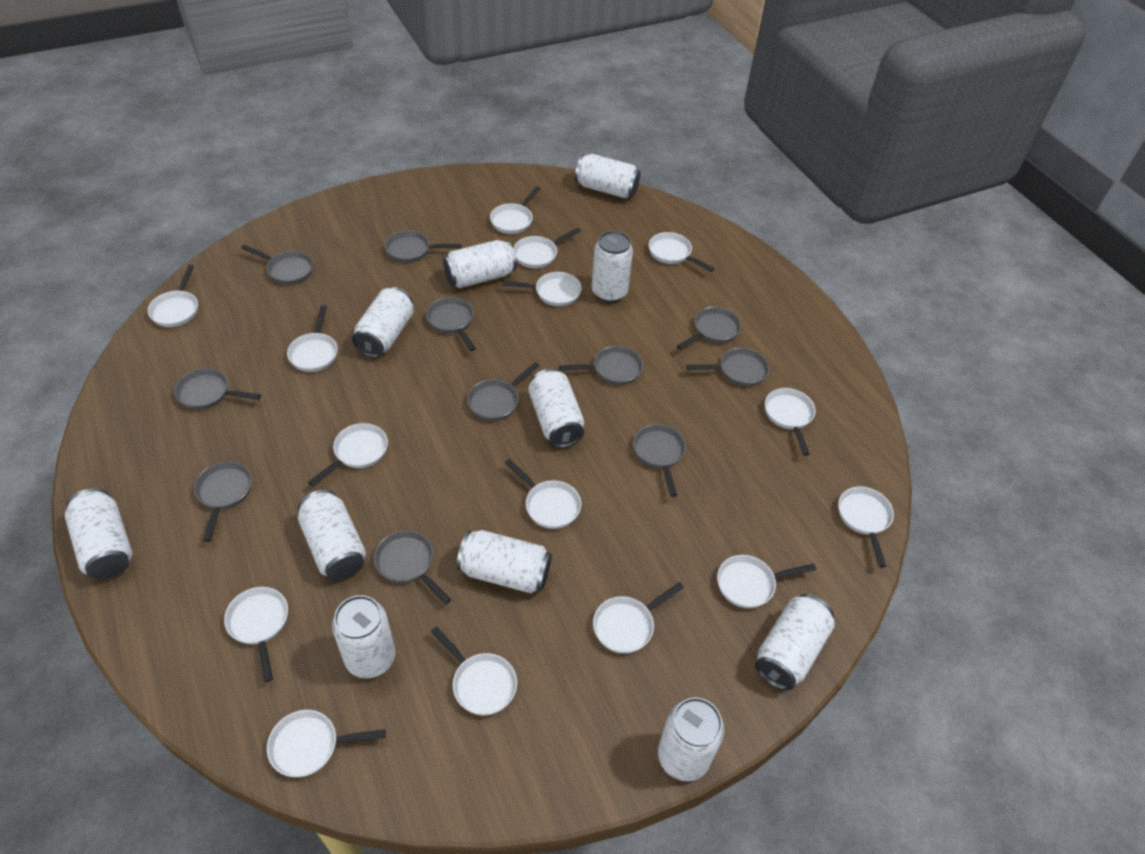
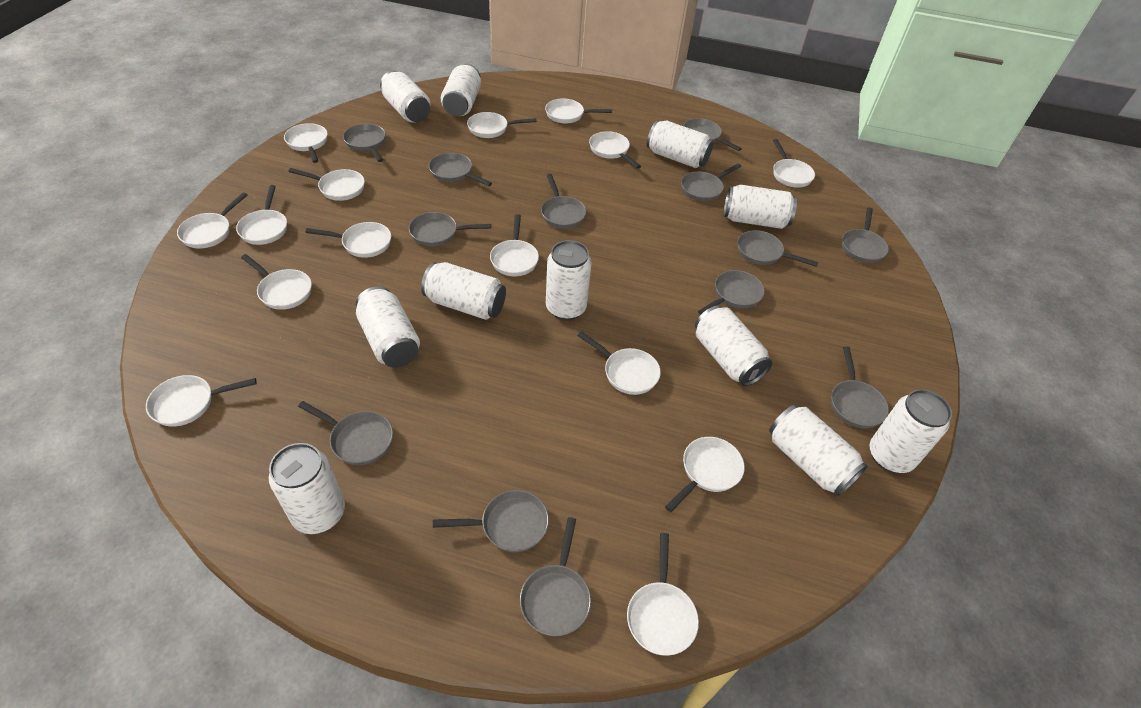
grey pan: [174,368,261,410] [194,461,252,542] [241,245,313,285] [374,530,451,604] [385,230,462,263] [426,297,476,351] [467,362,540,421] [559,346,643,385] [633,424,686,497] [677,307,741,350] [686,347,769,386] = 11 -> [298,401,393,465] [343,124,386,162] [409,212,491,247] [429,153,492,186] [433,490,549,552] [520,517,591,636] [541,174,586,229] [681,163,741,202] [683,118,742,151] [698,270,765,315] [737,230,818,267] [831,346,889,429] [842,207,889,263] = 13

